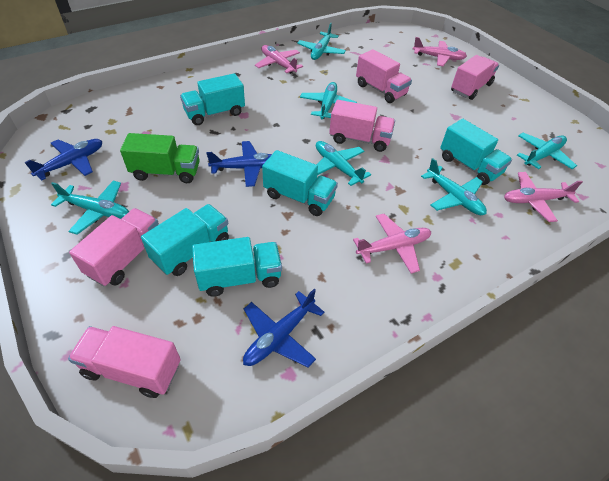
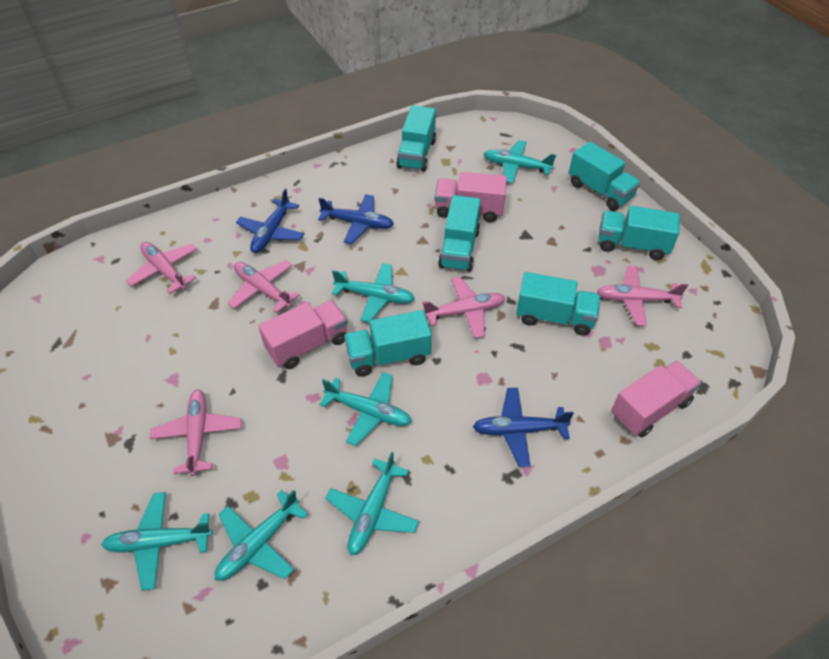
green truck: [120,133,200,183] = 1 -> none = 0
pink plane: [255,45,303,74] [353,214,431,274] [413,37,467,66] [504,172,583,222] = 4 -> [126,242,197,294] [150,389,242,476] [228,260,300,313] [422,277,505,338] [597,266,688,326] = 5
pink truck: [68,326,181,398] [69,208,159,286] [329,100,395,152] [356,49,412,103] [451,55,499,100] = 5 -> [258,300,348,369] [434,172,507,222] [611,361,701,437] = 3
turquoise truck: [141,204,229,276] [180,73,245,125] [192,237,282,297] [262,150,338,216] [440,119,512,185] = 5 -> [344,310,432,377] [396,105,436,172] [438,195,481,272] [516,272,601,336] [569,142,641,210] [598,206,680,260] = 6

